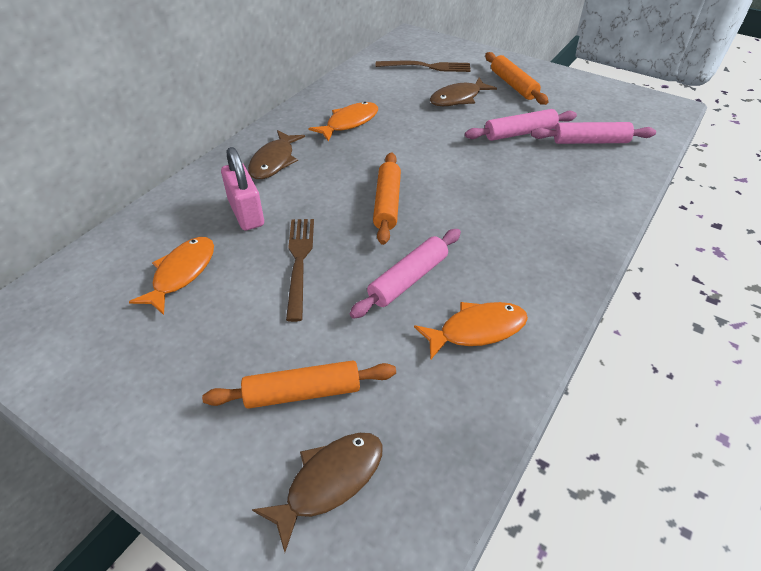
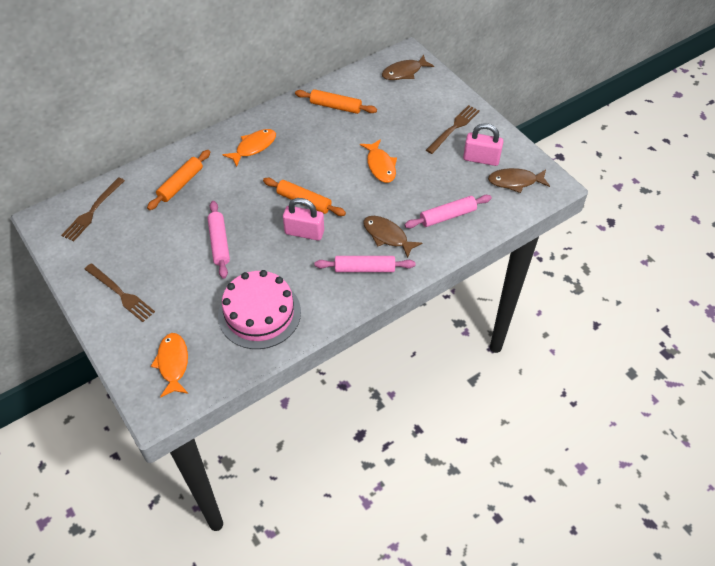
brown fork: [286,219,314,322] [376,61,471,72] = 2 -> [61,177,125,241] [84,263,155,322] [426,105,480,154] = 3
pink cake: none = 0 -> [218,270,301,349] = 1
pink padlock: [221,147,264,231] = 1 -> [283,198,324,241] [463,123,504,166] = 2

